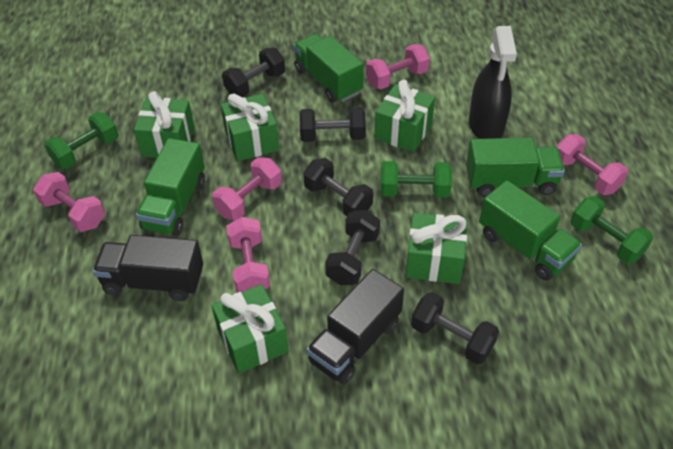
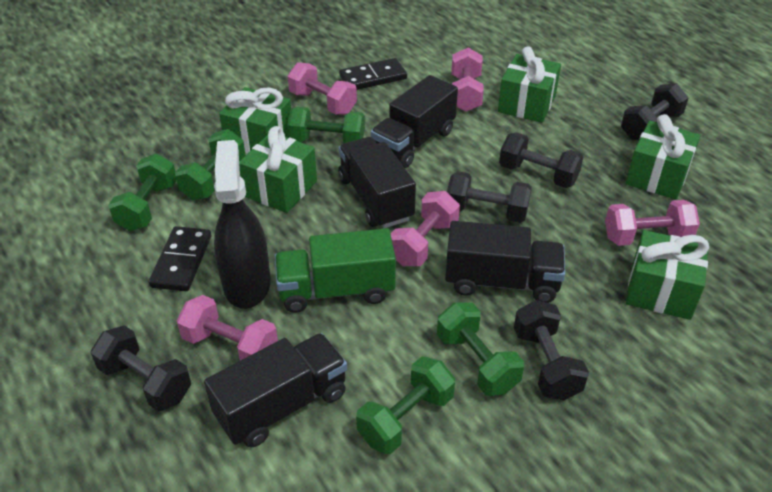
black domino: none = 0 -> [149,226,211,291] [339,58,407,90] = 2
black truck: [93,235,203,301] [306,269,404,385] = 2 -> [204,333,347,448] [338,137,416,228] [371,75,458,168] [445,221,565,303] = 4
green dumbbell: [44,112,118,169] [380,161,452,198] [571,196,653,264] = 3 -> [108,154,177,231] [175,129,246,200] [287,107,365,144] [356,356,455,454] [437,303,524,396] = 5
green truck: [136,138,205,236] [293,34,364,102] [466,137,565,197] [479,180,582,281] = 4 -> [275,228,396,313] = 1

